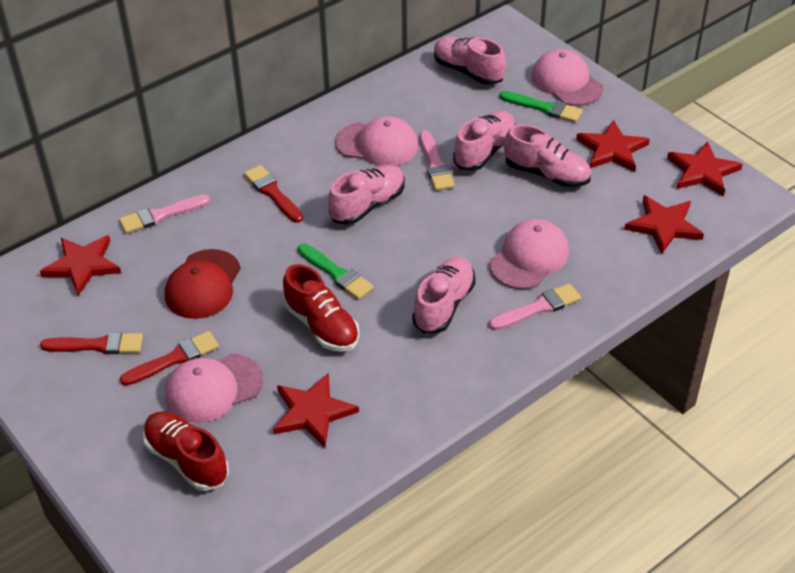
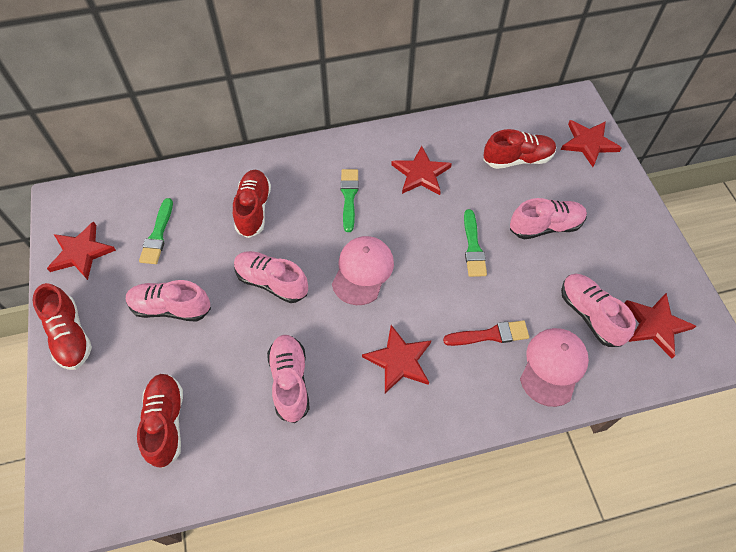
green brush: [298,244,374,300] [499,91,582,122] = 2 -> [139,198,173,264] [340,169,359,232] [464,209,487,277] = 3
pink brush: [119,195,210,233] [420,130,455,191] [489,283,581,330] = 3 -> none = 0
pink cap: [165,354,263,423] [335,116,418,166] [489,219,569,289] [532,49,603,106] = 4 -> [332,236,394,305] [520,328,589,407] = 2
red brush: [40,332,143,354] [120,331,219,386] [244,165,303,223] = 3 -> [443,320,529,346] = 1
red cap: [165,249,241,319] = 1 -> none = 0
red shoe: [143,411,229,491] [283,264,360,352] = 2 -> [33,283,92,370] [137,374,183,468] [233,170,271,238] [484,129,556,169] = 4

